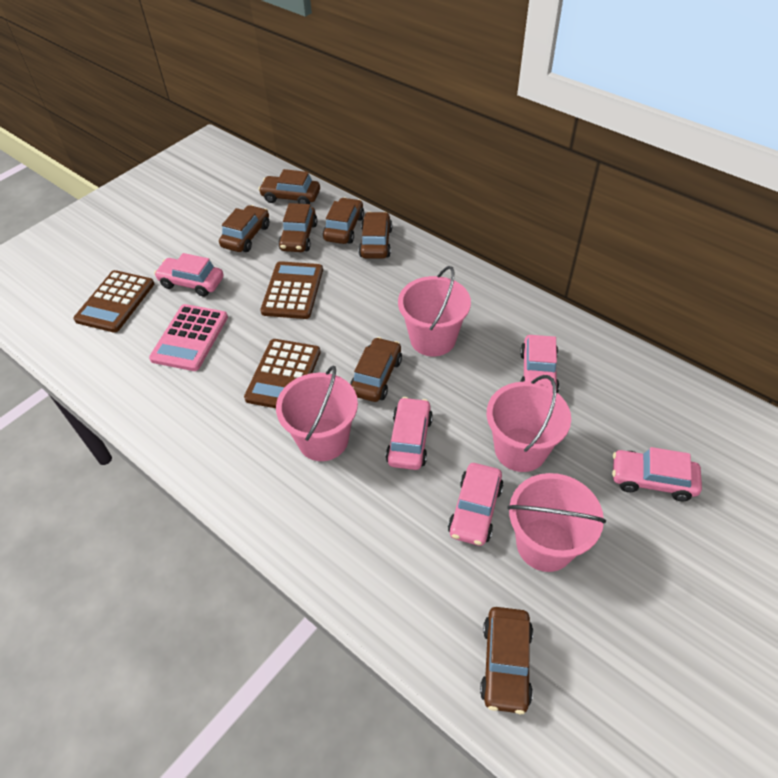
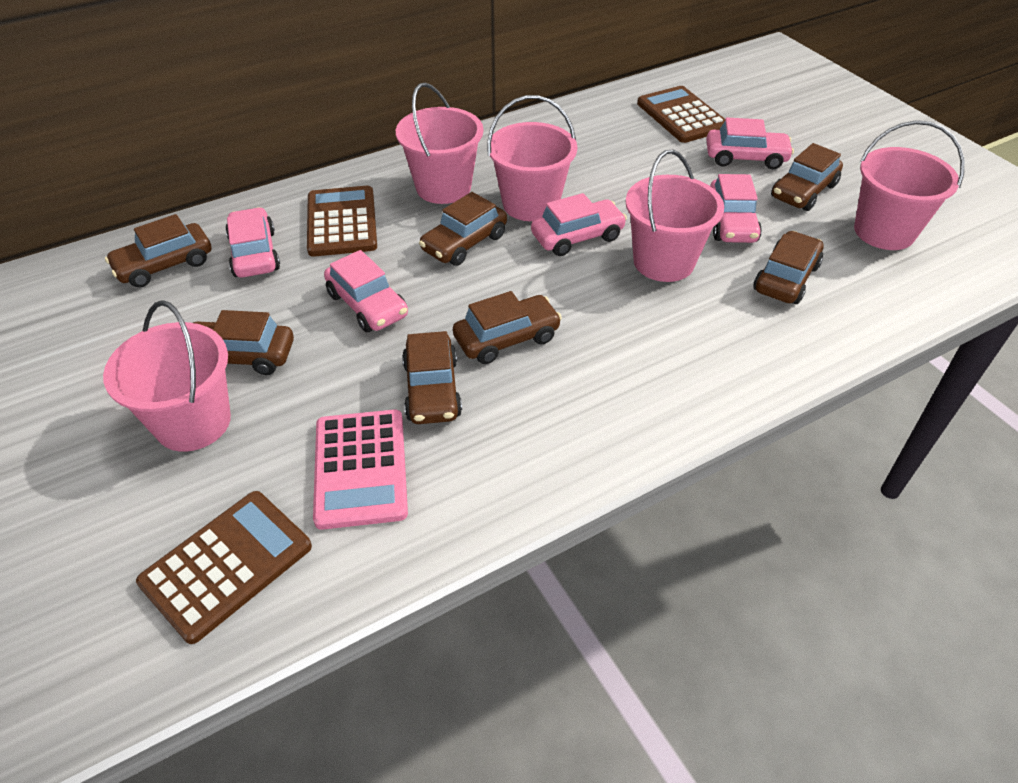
pink bucket: [276,366,358,461] [398,266,471,356] [487,375,571,472] [507,473,606,572] = 4 -> [103,300,231,452] [396,82,483,204] [487,95,577,221] [626,149,724,282] [854,120,965,250] = 5

